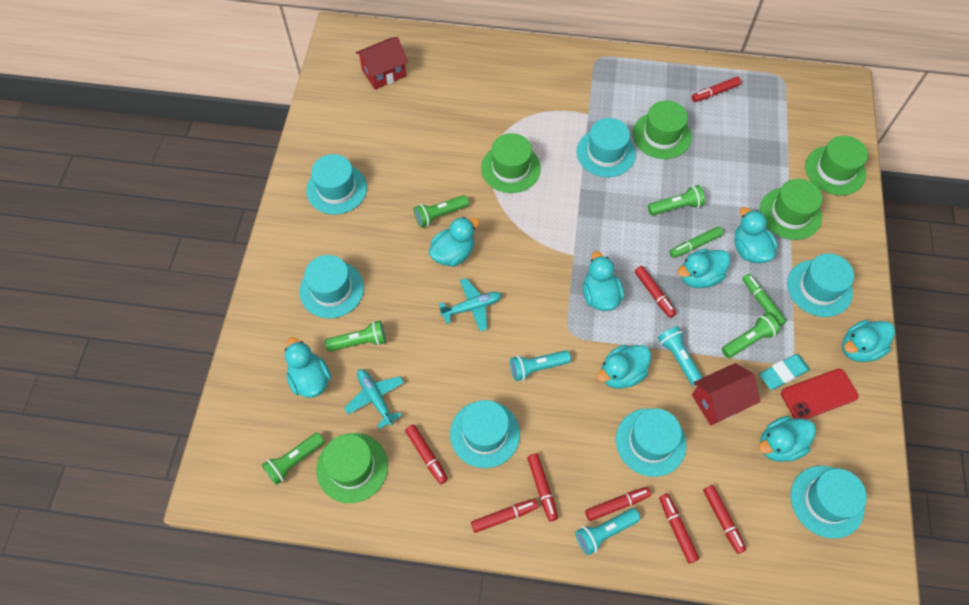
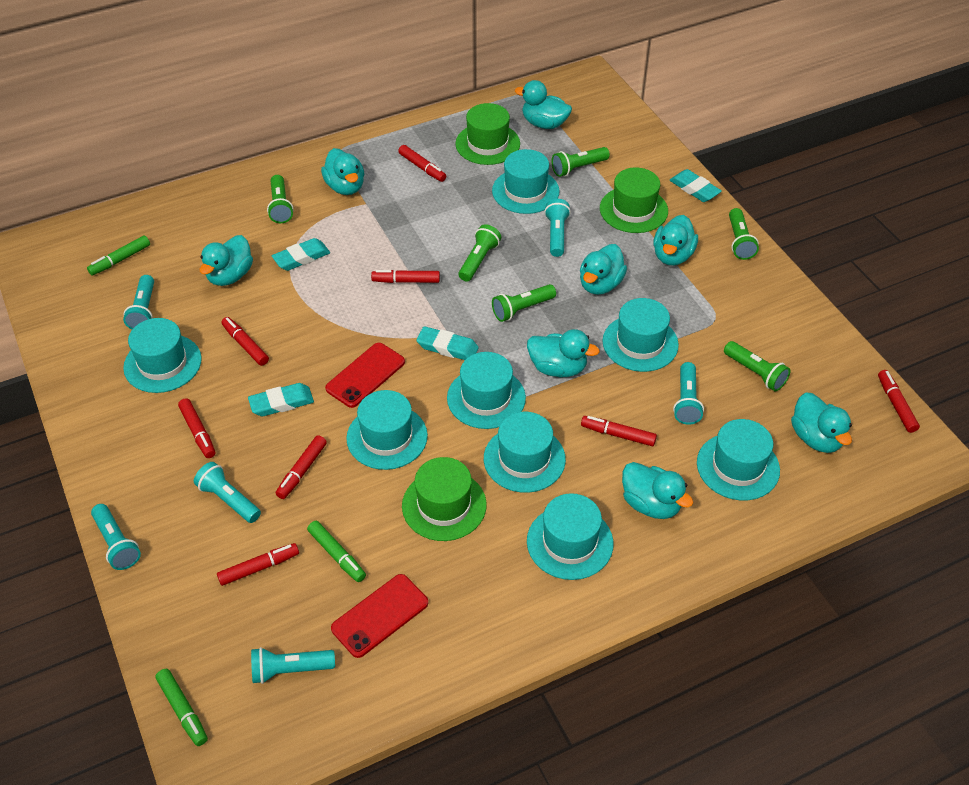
green flashlight: [262,432,325,485] [325,321,386,352] [414,195,469,228] [648,185,705,215] [722,313,780,358] = 5 -> [267,175,294,223] [459,224,501,282] [492,284,556,322] [552,147,610,177] [724,341,791,391] [729,208,759,260] = 6
green hat: [316,433,388,503] [481,133,541,193] [633,100,692,159] [760,179,823,240] [805,136,868,195] = 5 -> [402,457,487,541] [455,103,520,165] [600,167,668,233] = 3
green marker: [669,227,723,258] [742,274,786,327] = 2 -> [87,235,150,275] [156,669,208,746] [307,521,366,582] = 3
red house: [356,37,408,90] [692,363,761,426] = 2 -> none = 0
red phone: [781,369,859,419] = 1 -> [325,343,405,408] [331,574,428,658] = 2
turquoise eraser: [759,354,810,390] = 1 -> [248,383,314,416] [272,238,330,271] [416,326,479,360] [670,169,722,202] = 4
turquoise flashlight: [510,350,571,381] [575,508,640,555] [658,326,703,386] = 3 -> [91,504,141,570] [123,275,154,329] [194,462,261,523] [251,647,335,684] [544,199,571,257] [673,362,704,425] = 6
turquoise hat: [299,255,364,318] [306,154,367,215] [450,400,520,468] [576,118,636,177] [616,408,687,477] [787,253,854,317] [790,466,867,539] = 7 -> [123,318,202,393] [346,390,428,470] [447,352,526,429] [484,412,566,493] [492,149,560,214] [527,493,614,580] [602,298,679,372] [697,419,780,500] = 8
turquoise plane: [344,369,404,429] [439,278,502,331] = 2 -> none = 0

